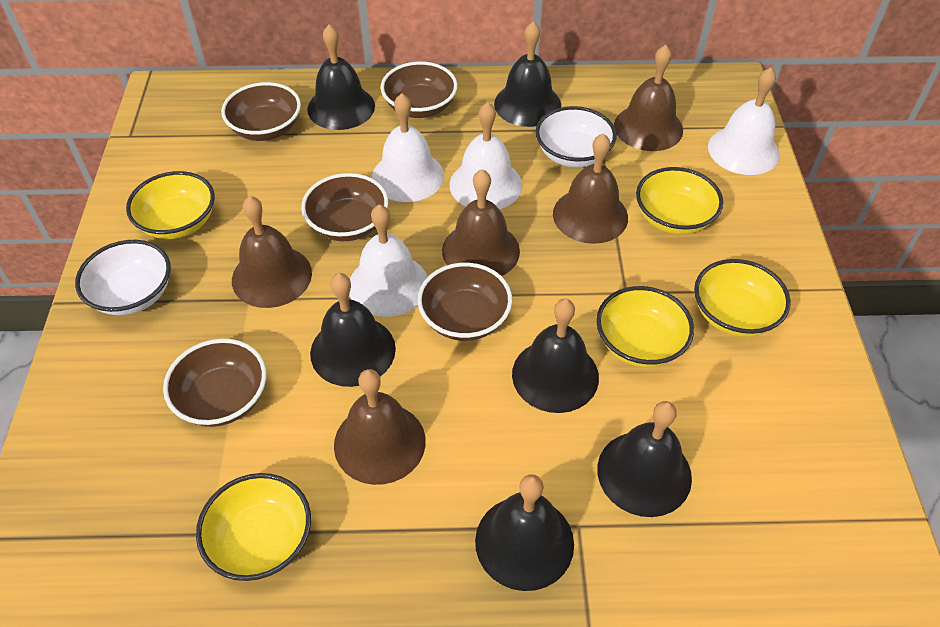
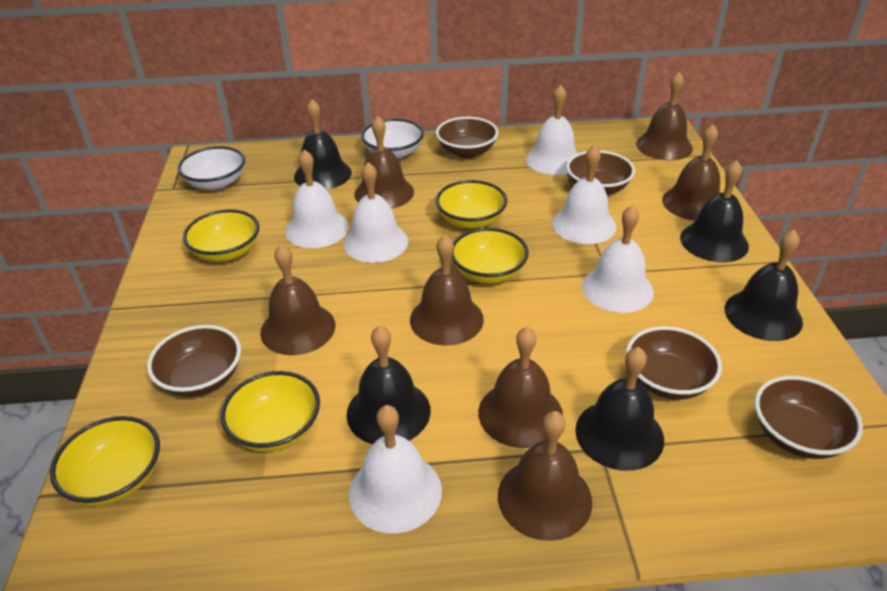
black bell: [307,25,375,130] [310,273,396,387] [475,474,574,591] [494,22,561,127] [512,299,599,413] [597,401,692,517] = 6 -> [294,99,352,190] [347,325,431,445] [575,347,664,471] [680,160,749,262] [725,230,803,341] = 5
brown bell: [232,196,312,308] [334,369,426,485] [442,169,520,276] [553,133,628,244] [614,45,683,151] = 5 -> [260,244,335,355] [355,116,414,209] [410,235,484,346] [478,326,563,448] [498,411,592,541] [636,72,693,160] [662,124,720,221] = 7
white bell: [349,204,427,317] [372,93,444,202] [450,102,522,210] [708,68,780,175] = 4 -> [285,149,349,248] [343,162,408,263] [349,405,442,534] [526,85,578,175] [552,145,616,244] [582,205,654,313] = 6

